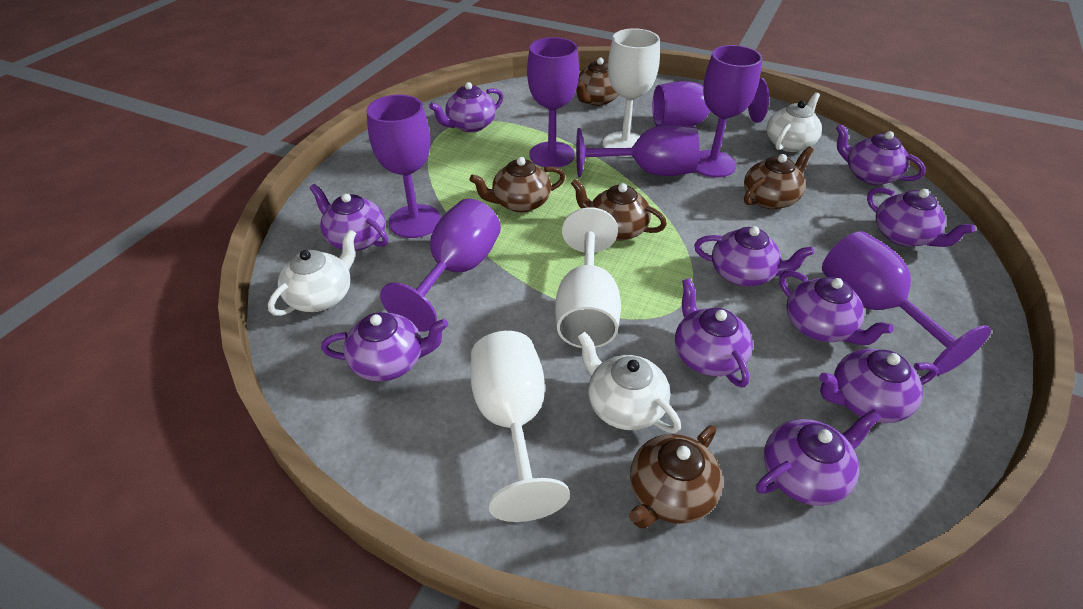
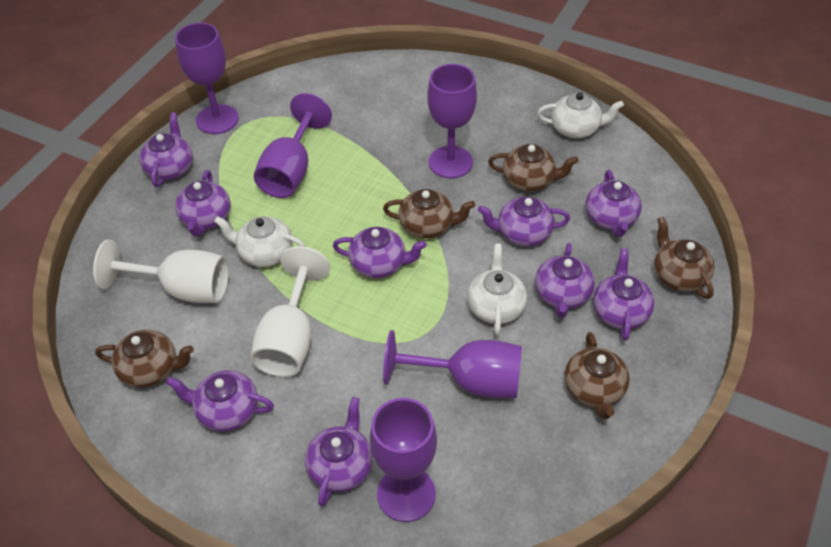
purple goblet: [366,95,441,238] [380,199,501,332] [527,37,579,168] [576,125,700,178] [653,78,769,126] [696,45,762,178] [822,231,991,375] = 7 -> [175,23,239,134] [254,93,332,198] [370,398,437,522] [383,330,522,398] [427,64,477,178] = 5
purple teapot: [309,184,388,251] [321,312,448,381] [429,82,503,132] [675,278,753,388] [694,226,814,287] [756,409,881,506] [779,270,894,345] [819,349,938,423] [836,124,926,185] [867,187,975,247] = 10 -> [139,112,193,187] [166,370,274,432] [175,170,231,237] [305,397,373,507] [333,227,427,278] [478,196,570,247] [535,243,595,318] [586,170,642,237] [593,248,654,341] = 9
white goblet: [470,331,570,522] [555,207,621,348] [603,28,660,157] = 3 -> [93,239,229,303] [250,246,330,377] = 2

